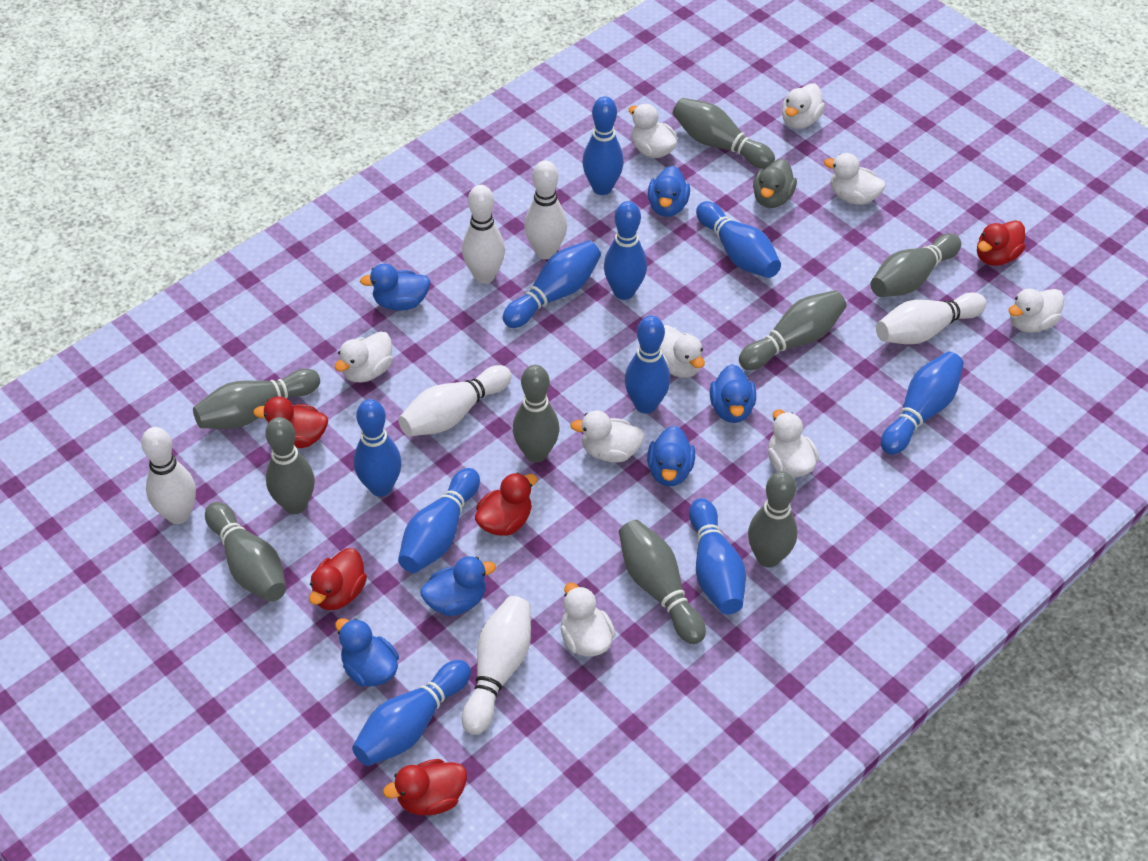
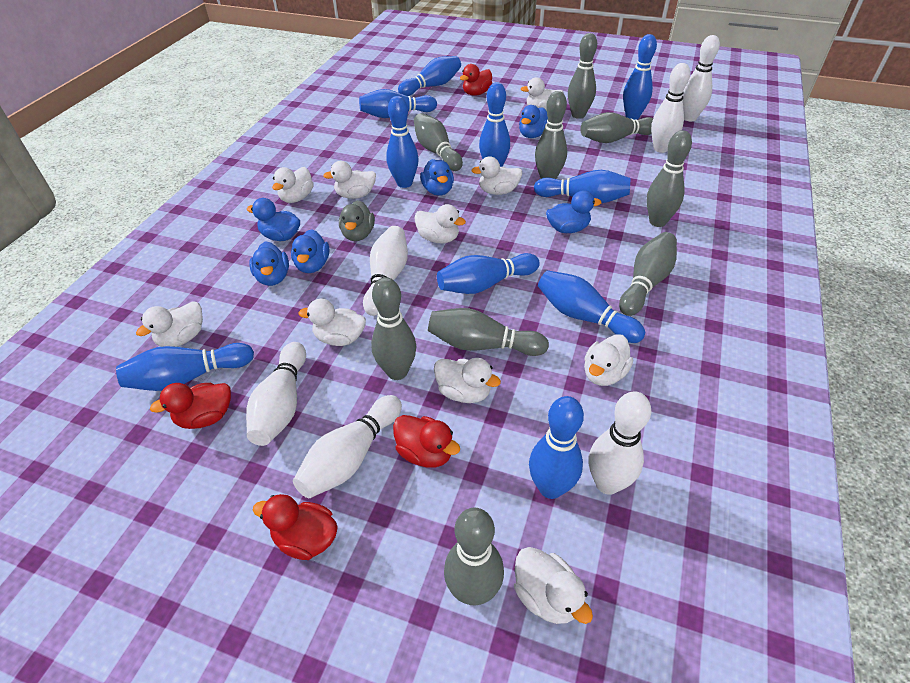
red duck: [253,396,328,448] [309,548,367,610] [383,759,467,815] [475,472,537,536] [977,220,1026,266] = 5 -> [150,383,231,429] [253,494,338,560] [393,415,460,468] [460,64,492,96] = 4
white duck: [335,331,393,383] [561,582,616,657] [570,410,645,463] [629,104,677,158] [661,325,705,378] [768,410,819,477] [782,84,825,129] [824,153,885,205] [1009,289,1064,333] = 9 -> [136,301,203,347] [272,167,314,203] [298,299,366,346] [323,161,376,199] [414,204,466,243] [434,358,501,403] [471,157,522,195] [514,547,593,624] [521,77,563,111] [584,334,633,386] = 10

